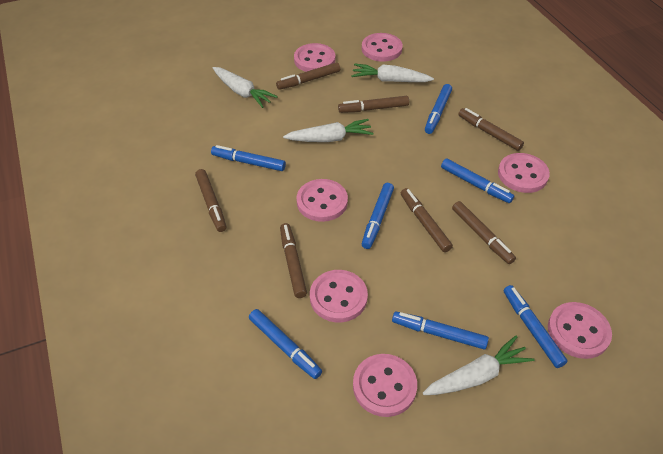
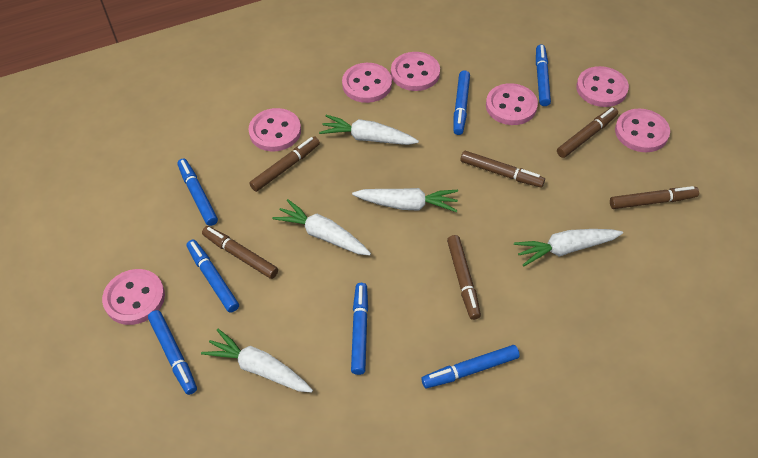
brown marker: [195,169,226,232] [276,62,340,90] [280,223,307,298] [338,96,409,113] [401,188,453,252] [452,201,516,264] [458,108,524,151] = 7 -> [202,226,278,279] [249,136,320,192] [447,235,481,320] [461,151,545,188] [557,107,618,158] [610,186,699,209] = 6
white carrot: [213,67,278,108] [283,119,373,142] [351,63,434,82] [423,336,534,395] = 4 -> [201,329,313,393] [272,199,371,255] [319,115,419,145] [352,188,458,212] [514,229,623,267] = 5

